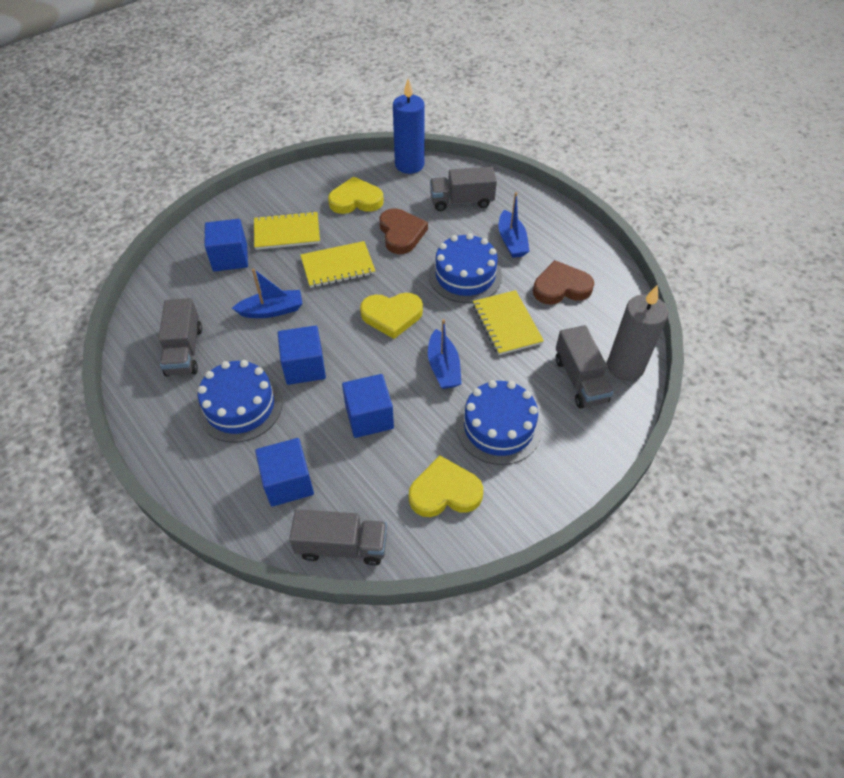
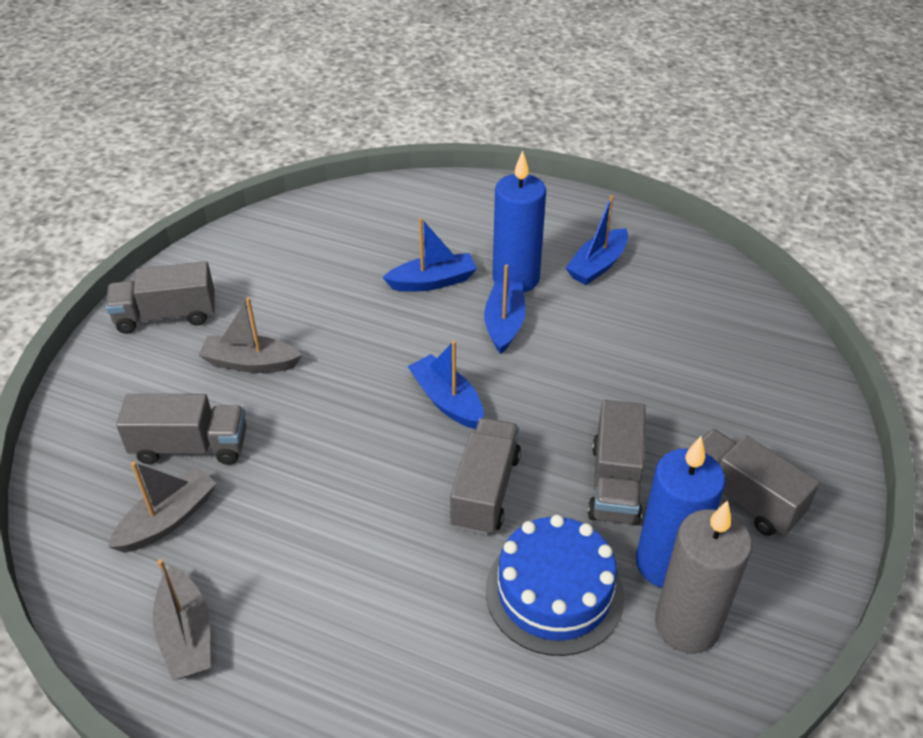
blue boat: [232,268,303,318] [428,319,462,389] [499,192,529,258] = 3 -> [383,218,477,292] [408,341,484,429] [484,264,525,354] [566,195,628,285] = 4
blue cake: [197,360,283,442] [429,233,502,303] [456,380,542,465] = 3 -> [486,514,624,656] = 1
blue candle: [393,78,425,174] = 1 -> [492,151,546,292] [636,436,725,588] = 2
blue cube: [205,219,248,272] [255,438,314,507] [278,325,326,385] [342,374,394,438] = 4 -> none = 0
brown heart: [380,208,428,254] [533,260,594,304] = 2 -> none = 0
grey boat: none = 0 -> [108,462,217,553] [153,559,211,681] [199,297,302,373] = 3
grey truck: [158,298,202,376] [289,509,387,566] [430,167,497,211] [556,325,614,408] = 4 -> [106,261,215,334] [116,394,247,465] [450,418,521,535] [588,400,646,525] [702,429,820,536] = 5
yellow heart: [328,177,384,214] [360,293,423,339] [409,456,483,517] = 3 -> none = 0
yellow notebook: [254,211,320,250] [300,241,375,288] [473,290,544,355] = 3 -> none = 0

